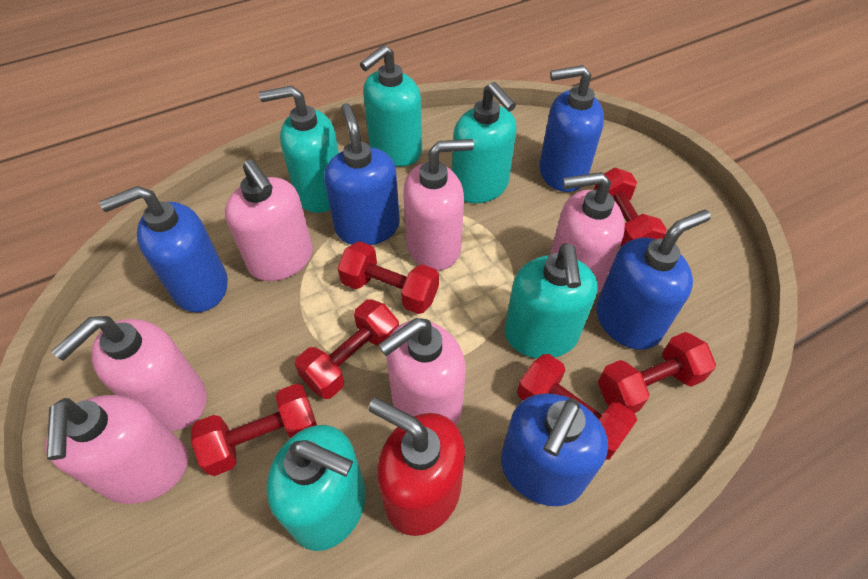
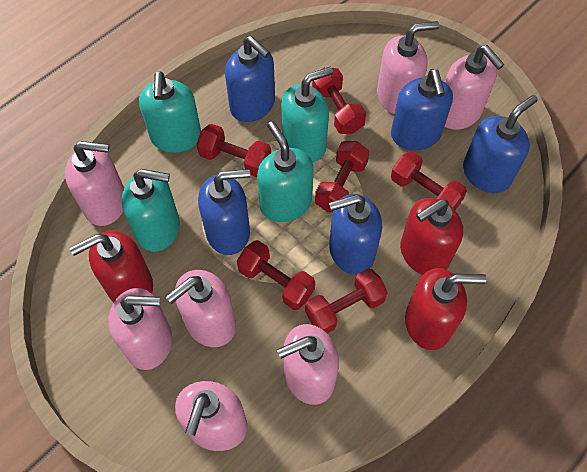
pink soap dispenser: [46,395,188,504] [51,316,207,431] [225,159,313,281] [378,318,466,425] [403,139,474,271] [550,172,625,294] = 6 -> [65,141,124,226] [108,288,172,370] [166,270,236,347] [175,381,248,451] [277,324,339,405] [377,21,439,114] [444,45,504,130] = 7
red soap dispenser: [368,398,465,536] = 1 -> [69,230,153,303] [400,198,463,275] [405,268,487,350] = 3
turquoise soap dispenser: [259,85,339,213] [266,425,366,551] [360,45,422,166] [452,82,516,203] [505,243,598,359] = 5 -> [122,169,180,252] [139,72,201,153] [257,121,314,222] [281,67,333,162] = 4

